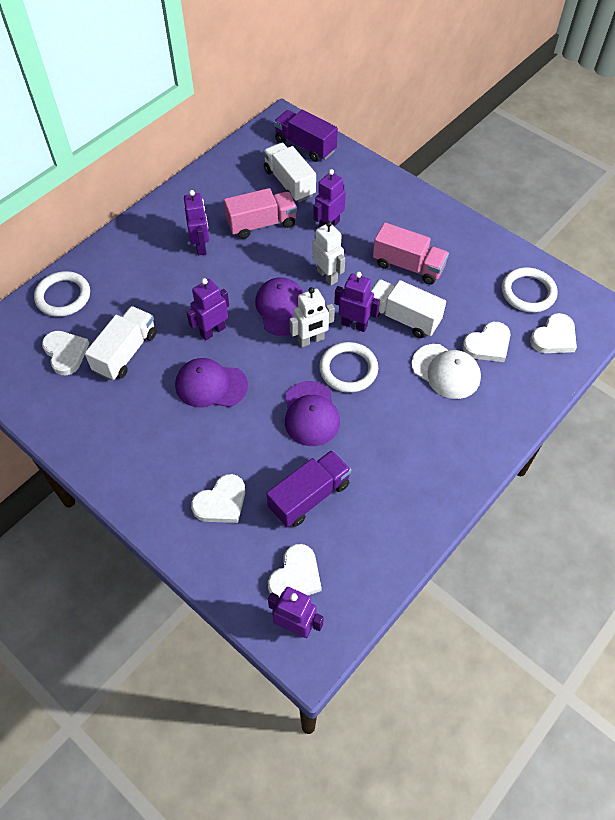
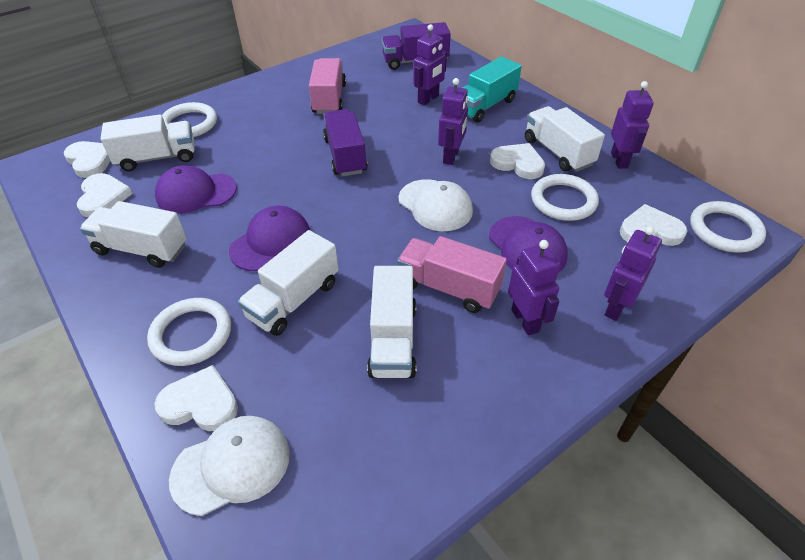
turquoise truck: none = 0 -> [462,57,522,123] = 1
white cap: [412,344,481,399] = 1 -> [169,416,290,516] [399,179,473,231] = 2
white ring: [34,271,90,317] [319,342,378,393] [502,267,558,312] = 3 -> [147,298,231,366] [162,102,217,137] [531,174,599,221] [690,201,766,253] = 4
white robot: [289,287,335,347] [312,221,345,285] = 2 -> none = 0
white truck: [85,306,156,381] [263,143,316,202] [370,279,446,338] = 3 -> [80,201,187,268] [101,115,195,171] [238,230,339,336] [367,266,416,378] [525,106,605,172] = 5

